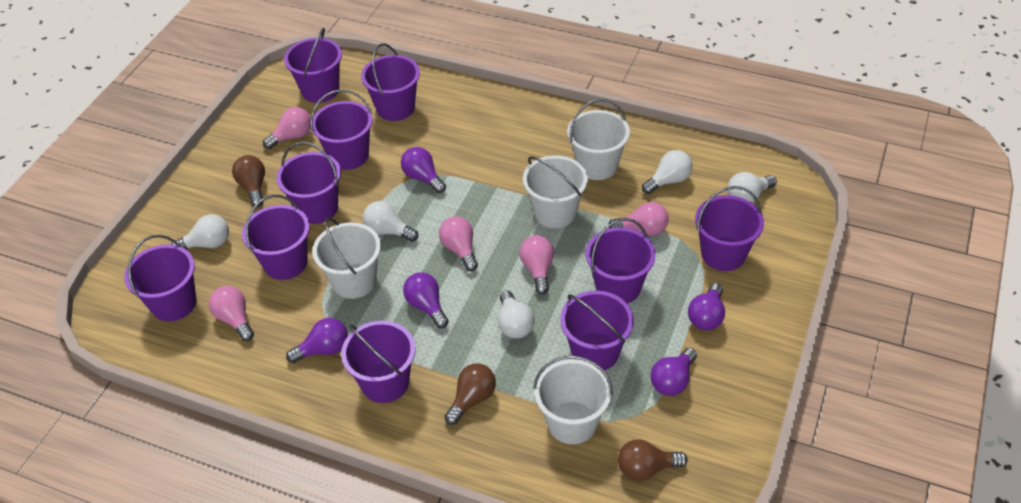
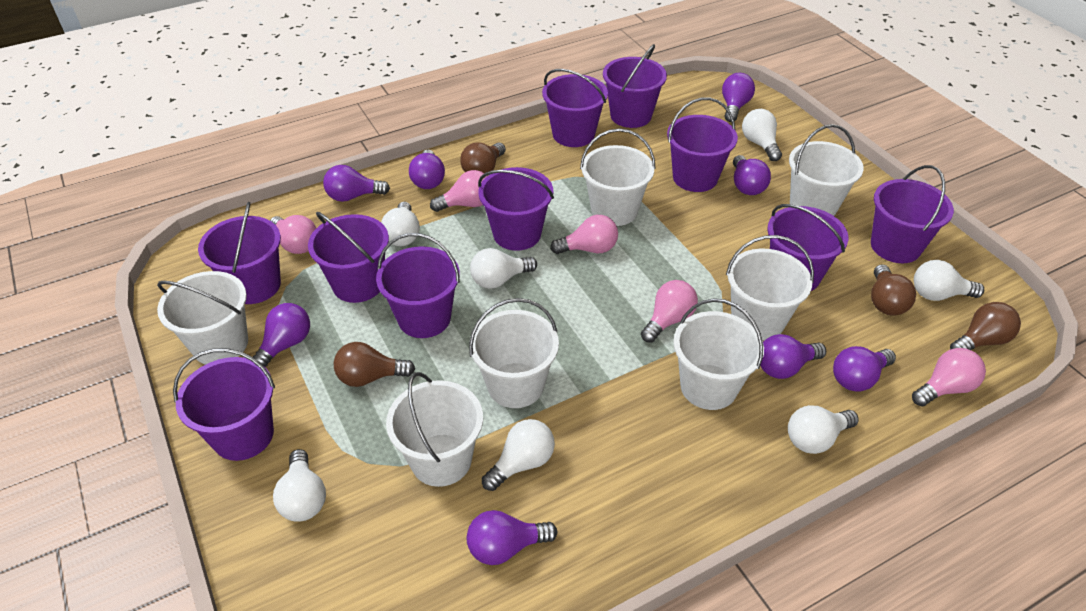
brown light bulb: [232,155,265,207] [444,363,496,425] [618,439,688,481] = 3 -> [334,342,415,387] [460,142,506,176] [871,264,916,316] [950,302,1021,350] = 4
purple light bulb: [286,318,348,363] [401,147,446,193] [403,272,449,328] [650,348,697,396] [688,283,725,330] = 5 -> [253,303,310,367] [323,165,390,202] [409,150,445,189] [467,510,557,565] [722,73,755,122] [733,155,771,195] [760,334,826,379] [833,346,896,391] = 8
white bucket: [312,218,381,299] [523,155,588,228] [533,356,613,444] [567,99,630,180] = 4 -> [157,271,248,365] [386,372,483,487] [469,298,559,408] [580,129,655,226] [673,298,764,410] [726,235,814,340] [789,124,864,216] = 7
white light bulb: [172,214,229,249] [363,201,418,242] [498,290,535,339] [642,150,692,194] [727,172,777,203] = 5 -> [273,449,326,522] [381,202,420,246] [470,248,537,289] [482,419,555,491] [742,109,782,161] [788,405,859,454] [914,260,984,301] = 7

